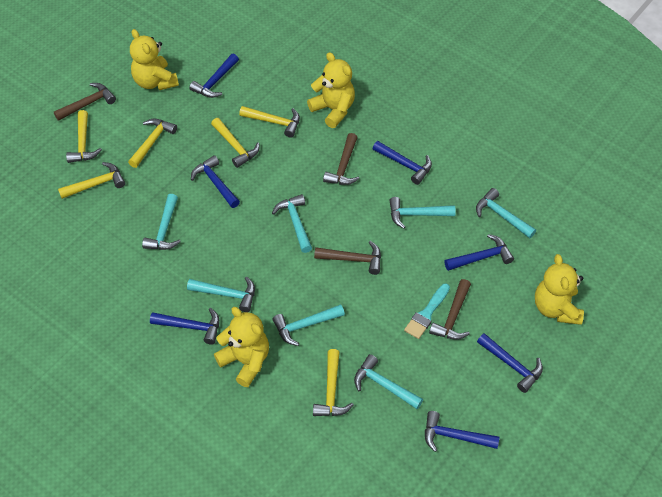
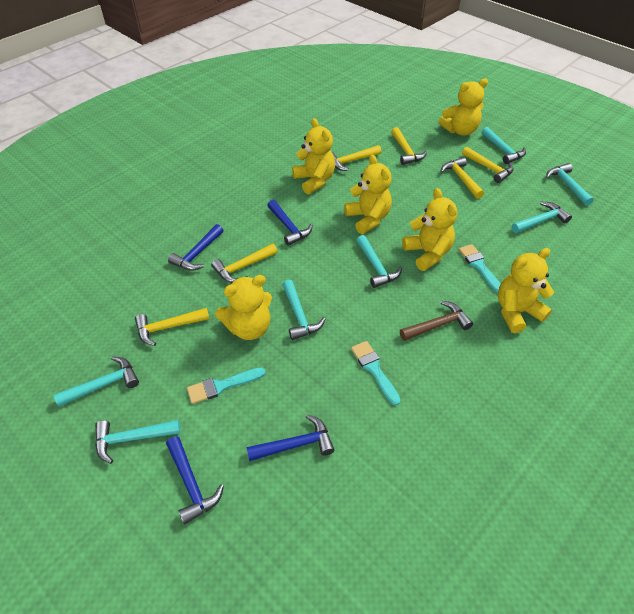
blue hammer: [150,308,219,345] [189,54,239,98] [191,155,240,208] [373,141,432,185] [425,411,499,452] [445,234,514,271] [477,333,543,393] = 7 -> [166,436,224,525] [168,224,223,271] [247,414,335,461] [267,200,313,246] = 4
brown hammer: [54,83,116,121] [314,241,381,275] [323,133,360,185] [429,279,471,340] = 4 -> [400,301,473,341] = 1
turquoise brush: [404,283,450,339] = 1 -> [187,367,266,404] [351,341,401,405] [459,244,501,293] = 3
yellow teddy bear: [130,29,179,90] [214,307,269,387] [307,52,355,128] [535,254,584,325] = 4 -> [215,275,272,340] [292,118,335,194] [344,155,392,234] [402,188,457,271] [439,79,488,136] [498,248,554,333] = 6

